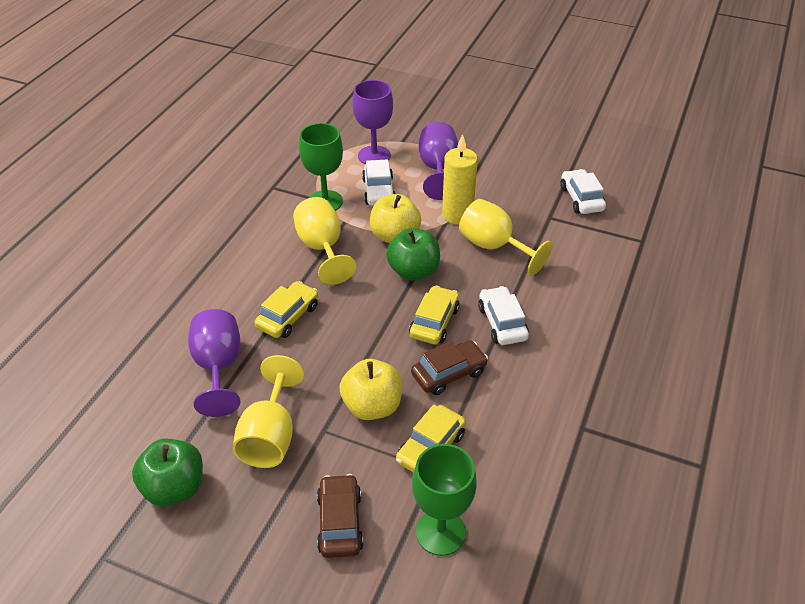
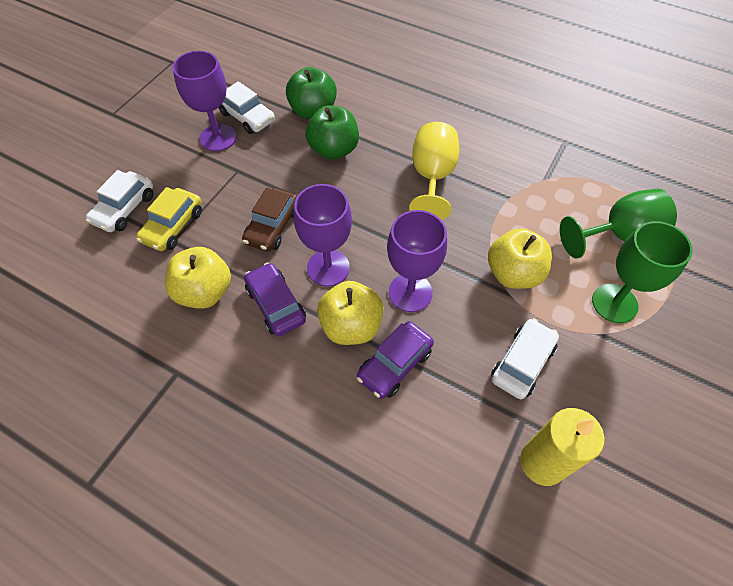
brown car: [317,474,363,558] [411,340,488,395] = 2 -> [242,188,297,252] = 1
purple car: none = 0 -> [244,262,306,336] [357,321,434,399] = 2
yellow apple: [340,359,402,420] [370,194,421,243] = 2 -> [165,247,231,309] [317,281,384,345] [488,228,552,289] = 3
yellow car: [255,281,318,338] [396,405,466,473] [409,286,460,345] = 3 -> [136,187,202,251] = 1
yellow goblet: [233,355,304,468] [293,197,356,285] [459,199,553,275] = 3 -> [409,122,460,220] = 1

